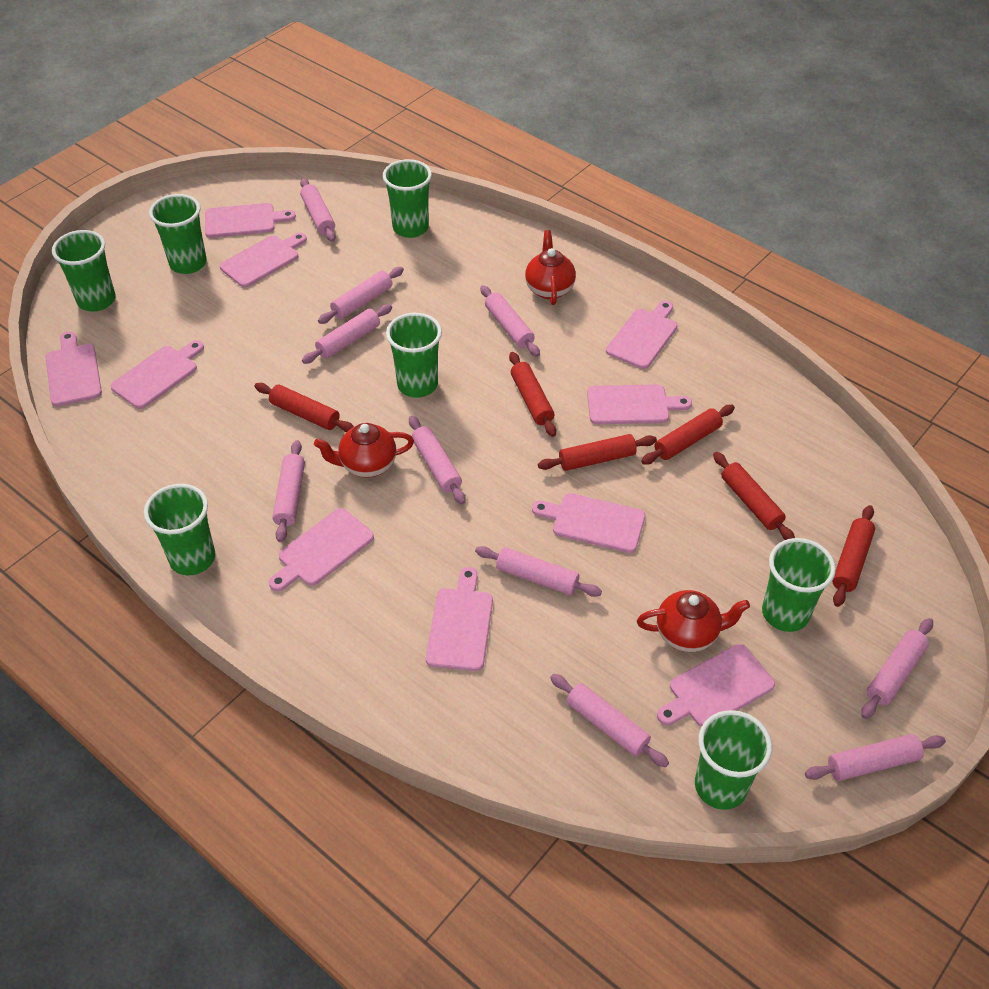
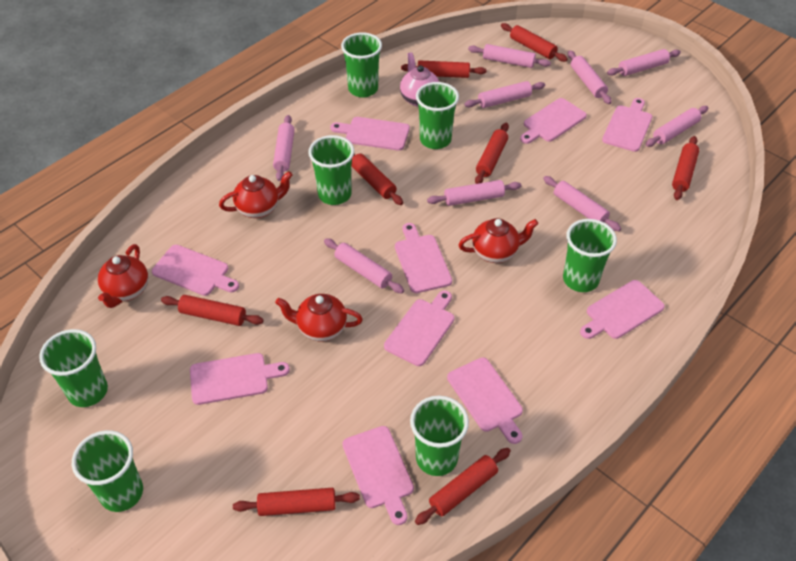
pink rolling pin: [272,440,305,542] [300,178,336,242] [302,304,392,364] [318,267,404,324] [409,416,466,504] [475,546,602,597] [480,285,540,357] [550,674,669,767] [805,734,946,781] [861,618,933,719] = 10 -> [273,115,295,181] [324,238,404,293] [427,180,521,206] [464,81,545,108] [468,44,551,68] [543,176,621,231] [568,50,612,104] [607,49,681,76] [645,106,708,147] = 9
pink teapot: none = 0 -> [400,52,439,107] = 1
red rolling pin: [254,383,354,432] [509,352,556,437] [538,434,657,471] [641,405,735,465] [713,452,795,540] [832,505,875,607] = 6 -> [161,295,264,326] [233,488,360,516] [351,154,403,205] [401,60,486,78] [415,448,511,525] [475,123,509,184] [501,23,568,62] [672,136,699,200] = 8
red teapot: [314,423,414,478] [525,230,576,305] [637,590,750,652] = 3 -> [98,244,148,308] [219,171,293,218] [275,294,363,341] [458,218,538,263] = 4

